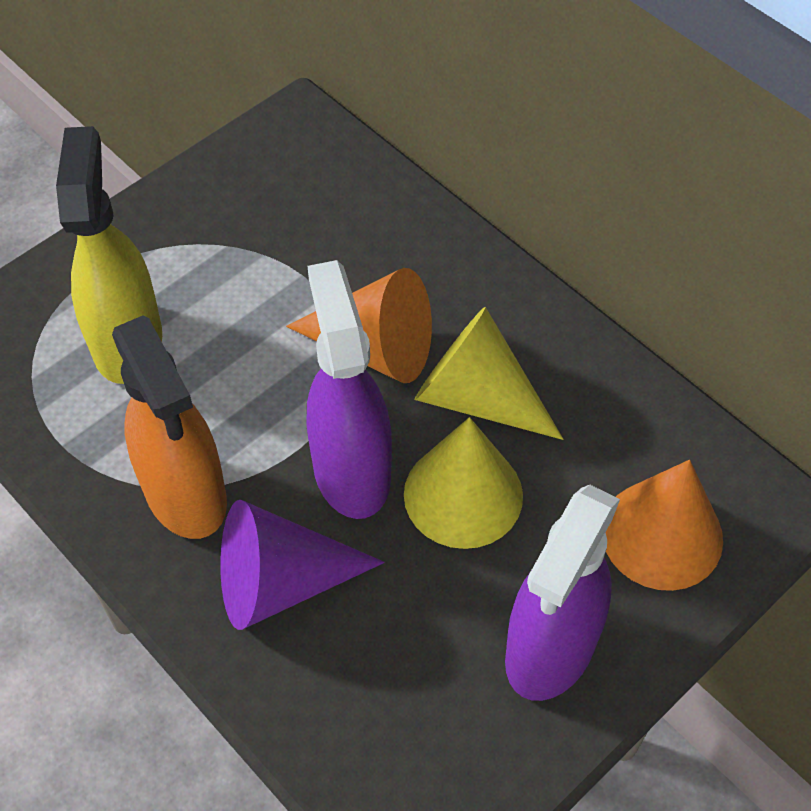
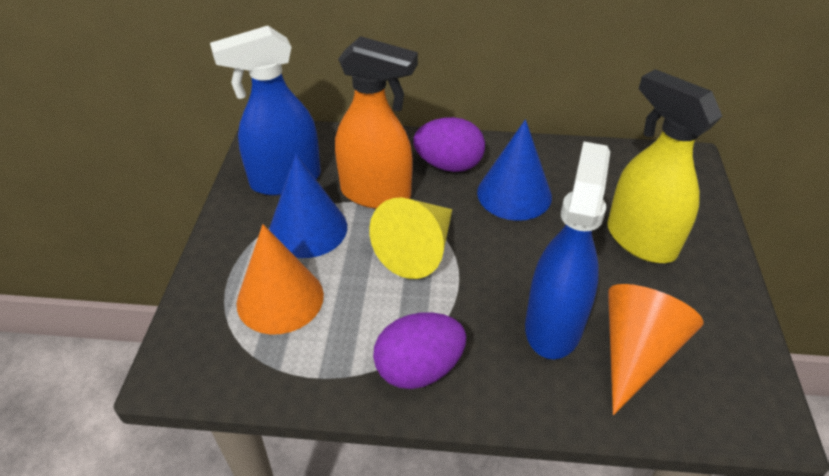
blue cone: none = 0 -> [269,154,347,258] [477,119,552,221] = 2
blue spray bottle: none = 0 -> [210,26,321,195] [525,142,610,359] = 2
purple cone: [220,500,385,630] = 1 -> none = 0
purple egg: none = 0 -> [373,312,466,389] [413,117,485,172] = 2
purple spray bottle: [307,260,392,519] [505,485,620,701] = 2 -> none = 0
yellow cone: [404,417,523,549] [414,307,563,440] = 2 -> [369,197,452,279] = 1

